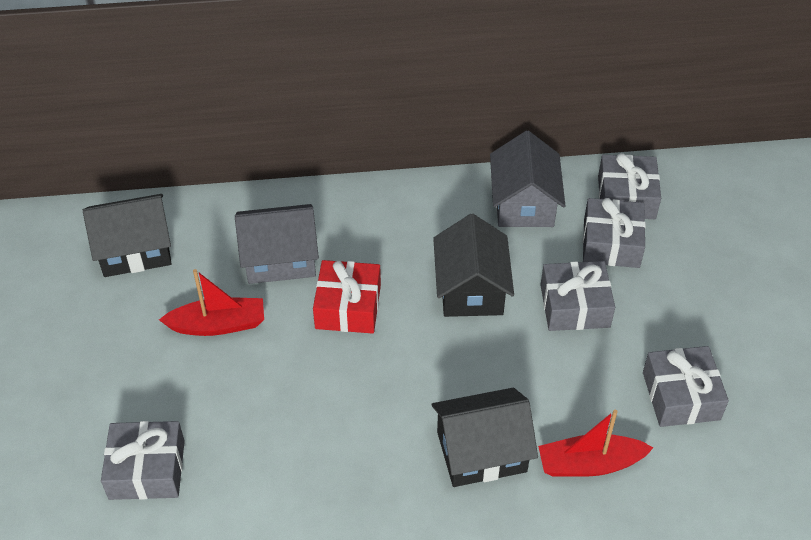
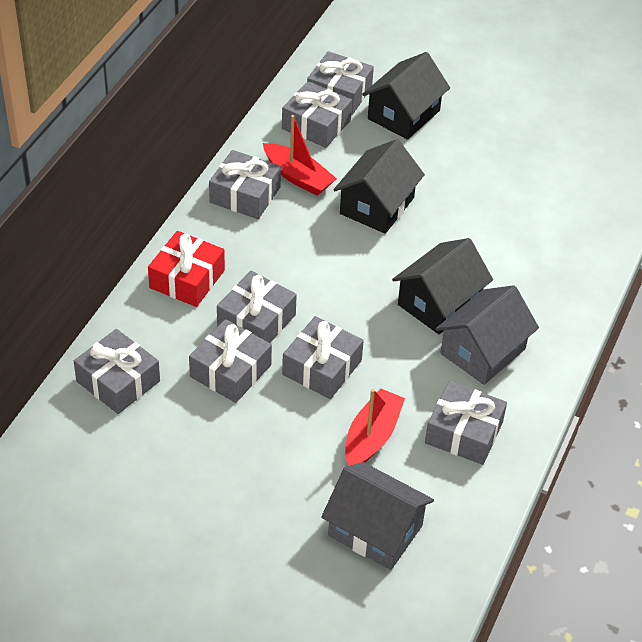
grey gift: [101,421,185,500] [540,261,615,331] [583,198,646,268] [598,153,661,219] [643,346,729,427] = 5 -> [74,329,160,414] [189,319,272,403] [209,150,281,219] [217,271,297,343] [282,81,352,148] [282,316,364,399] [307,51,374,115] [425,381,507,465] = 8

